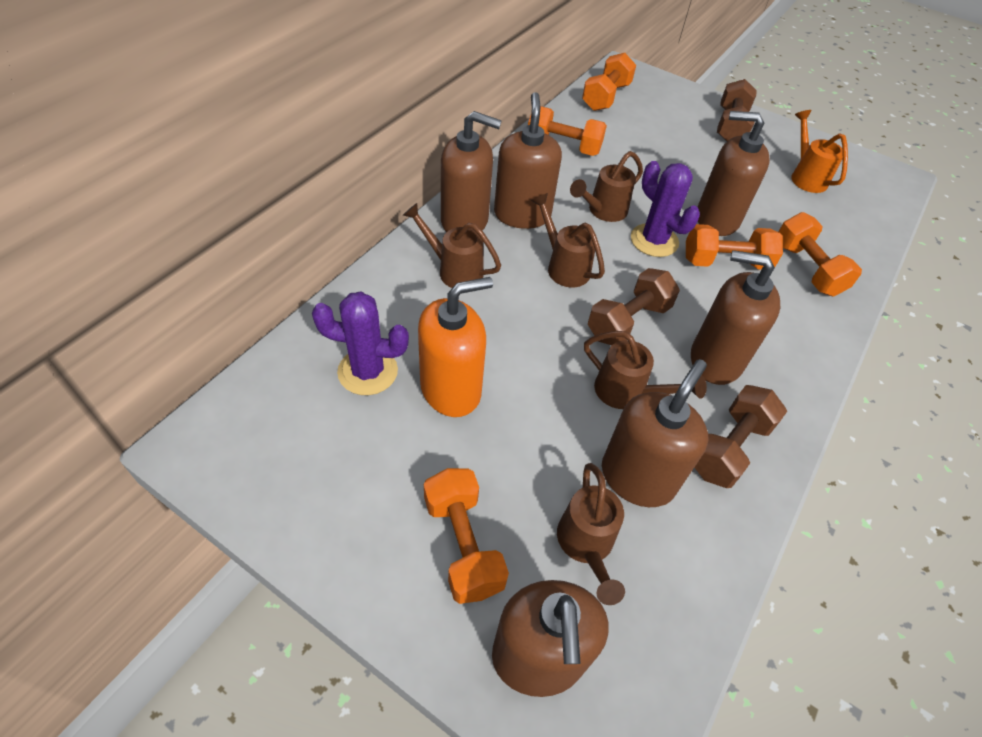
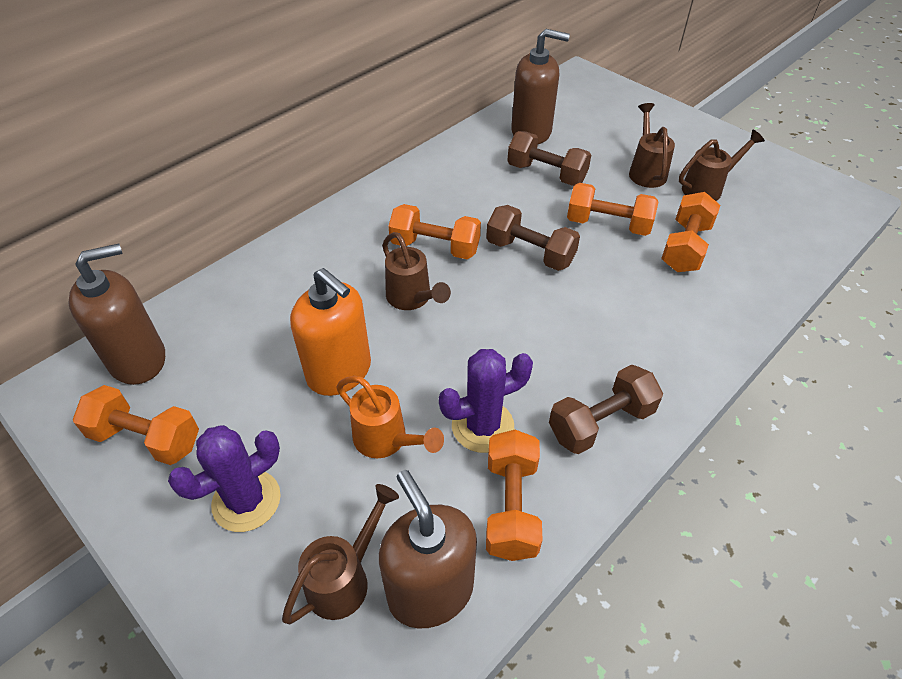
brown soap dispenser: [441,111,502,232] [492,580,608,697] [494,92,562,229] [602,359,708,507] [691,250,780,385] [697,111,770,236] = 6 -> [68,244,165,385] [379,470,477,629] [511,29,570,144] = 3
brown watering can: [403,203,501,288] [531,193,605,287] [557,463,625,605] [570,151,643,222] [584,331,707,409] = 5 -> [282,484,399,624] [382,232,451,310] [629,103,675,188] [679,130,765,201] = 4

